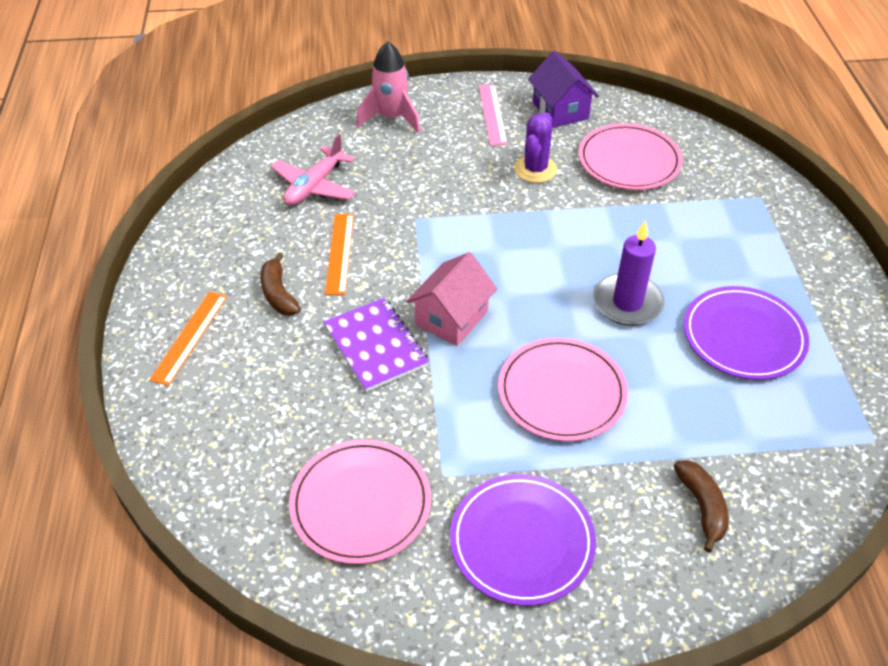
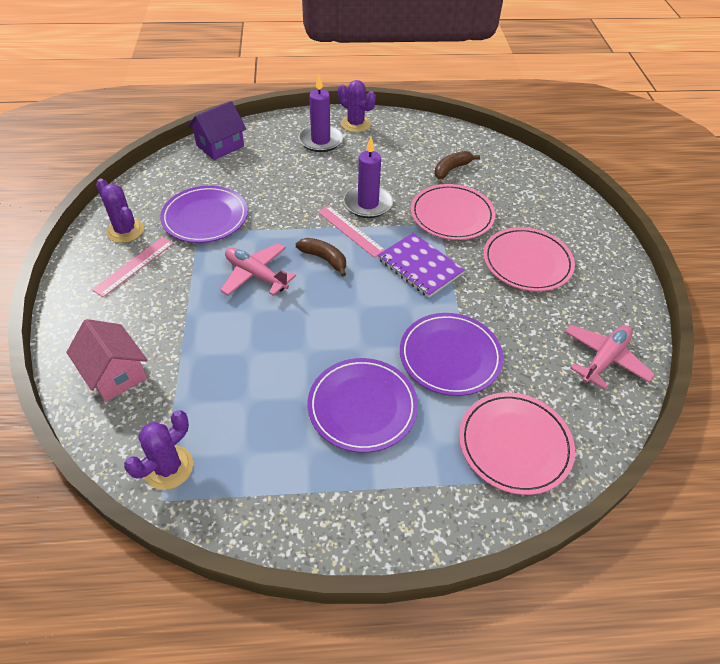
orange ruler: [149,291,227,386] [325,214,354,295] = 2 -> none = 0
pink plane: [271,134,356,206] = 1 -> [220,243,296,296] [565,325,655,390] = 2
pink rocket: [356,41,421,133] = 1 -> none = 0
pink ruler: [479,85,507,145] = 1 -> [92,237,174,297] [318,206,385,258] = 2
purple cactus: [514,112,557,183] = 1 -> [96,179,144,243] [124,410,193,490] [338,80,376,132] = 3
purple candle: [593,220,664,326] = 1 -> [298,75,343,152] [343,137,393,218] = 2
purple plate: [450,474,596,606] [683,286,809,380] = 2 -> [160,186,248,243] [307,358,418,453] [400,313,503,396] = 3

